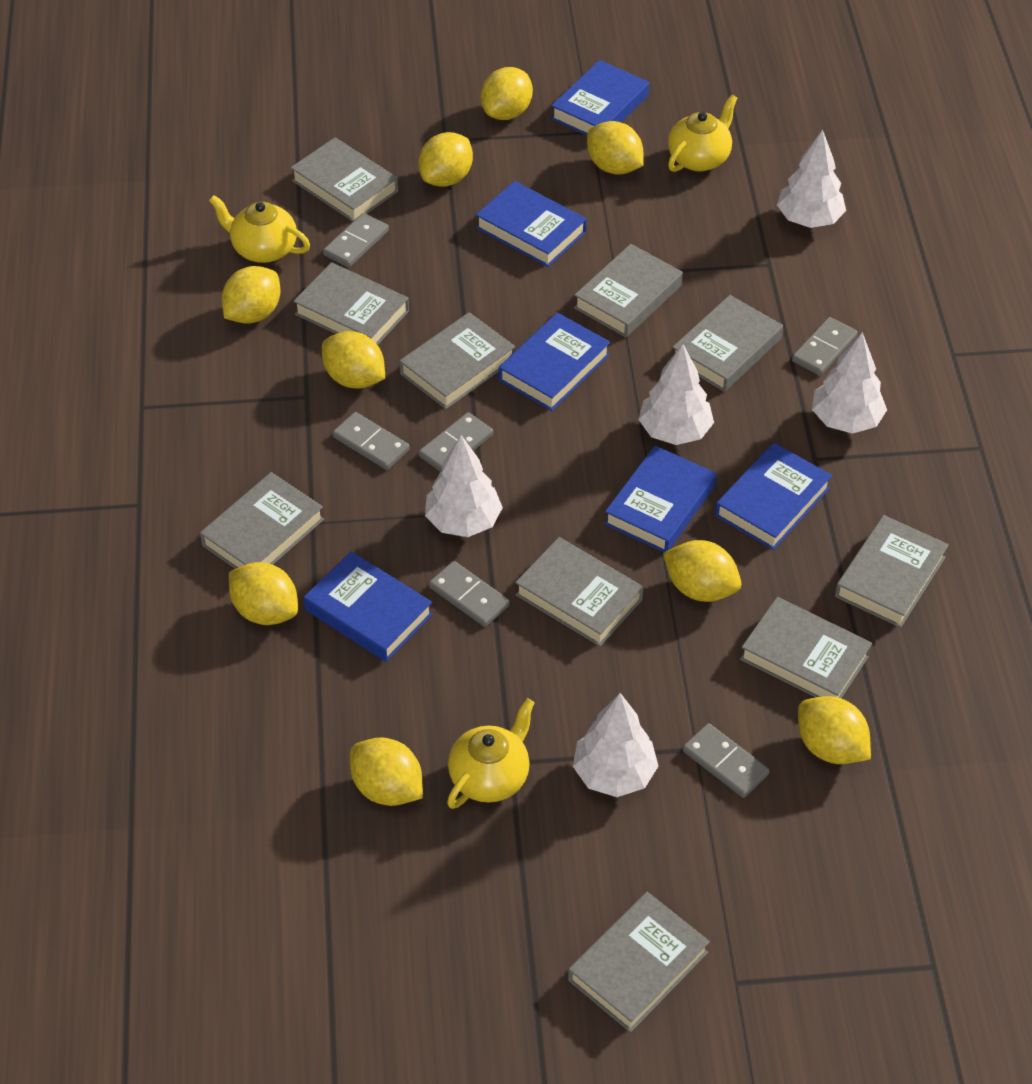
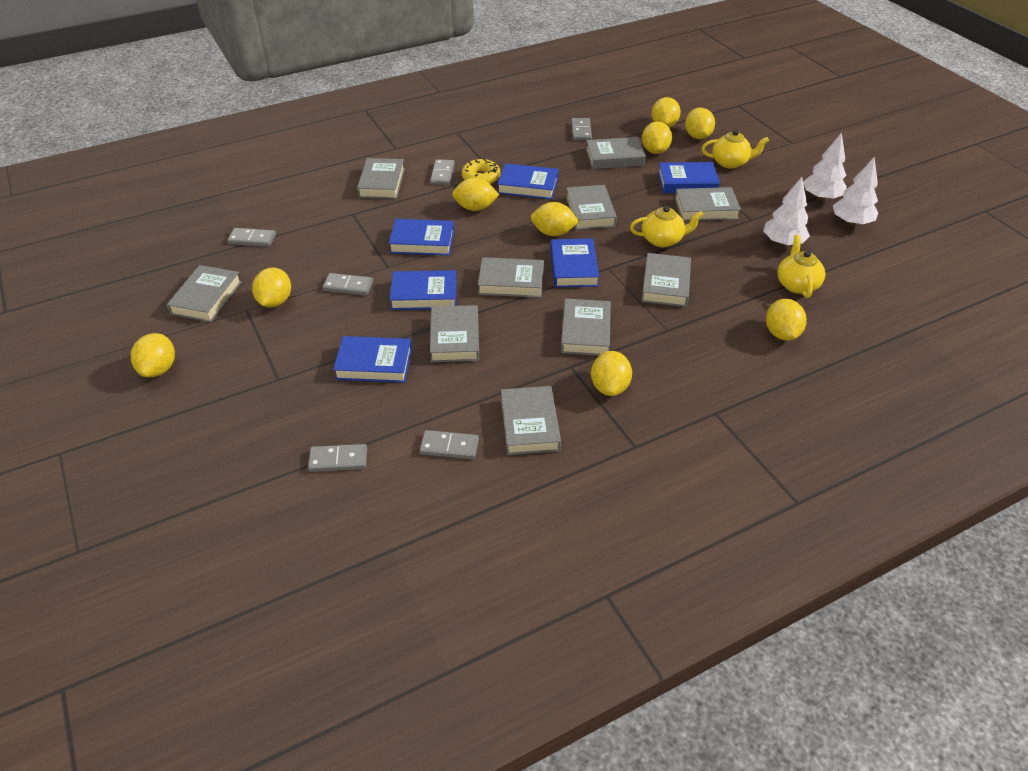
white tree: [425,435,503,537] [573,693,658,797] [638,344,714,445] [777,130,846,228] [812,332,887,434] = 5 -> [763,177,810,246] [803,132,847,200] [833,157,879,226] = 3
yellow donut: none = 0 -> [462,159,501,184] = 1

